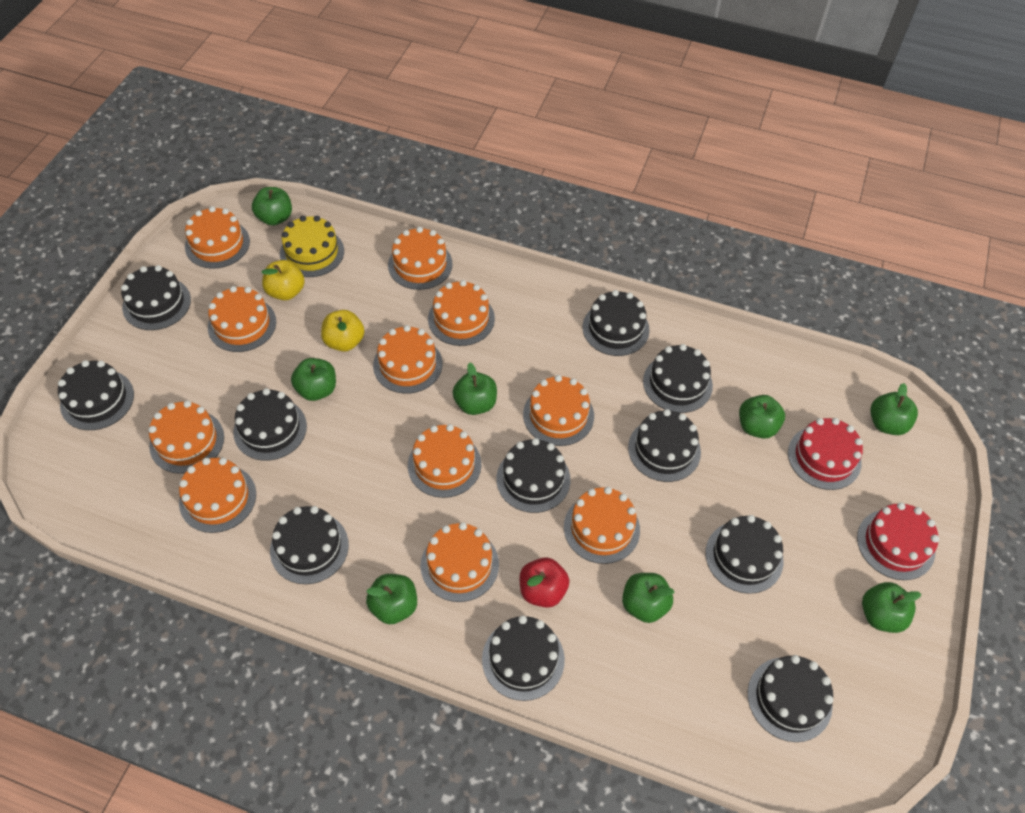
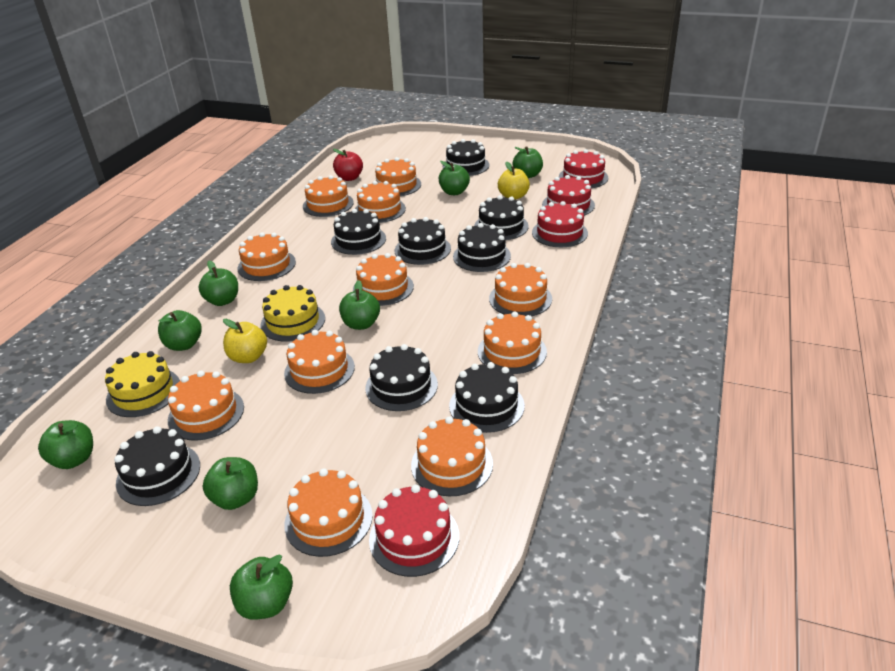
black cake: [58,360,134,430] [121,265,191,330] [233,388,307,461] [270,506,349,584] [482,615,565,701] [496,438,571,513] [582,290,650,356] [628,409,701,482] [643,344,713,413] [706,515,784,594] [748,655,833,742] = 11 -> [114,426,200,506] [331,209,386,255] [365,344,438,411] [395,217,451,265] [443,139,489,176] [449,362,525,433] [453,223,511,272] [474,195,529,240] = 8
red cake: [788,418,863,490] [857,502,939,580] = 2 -> [369,484,459,577] [532,201,588,247] [542,175,595,216] [559,149,608,188] = 4
yellow cake: [280,216,344,277] = 1 -> [105,351,180,417] [260,285,325,342] = 2

